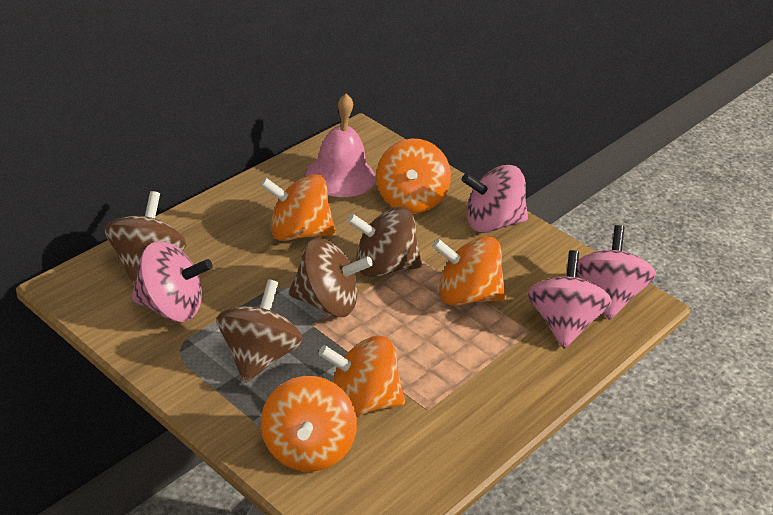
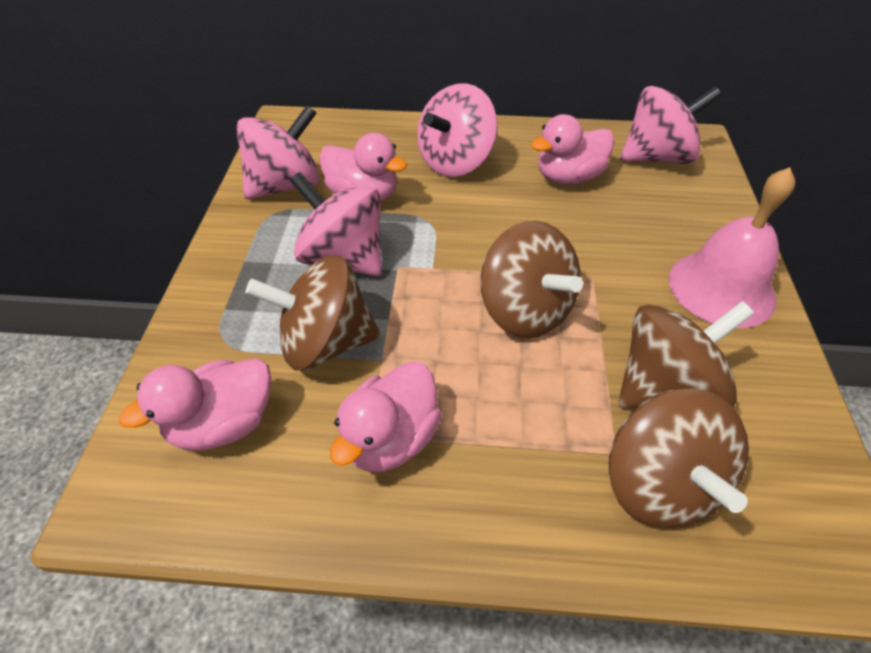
orange spinning top: [260,174,336,241] [261,376,357,472] [318,336,405,417] [376,139,451,213] [432,236,506,306] = 5 -> none = 0
pink duck: none = 0 -> [119,358,271,451] [319,133,407,201] [330,361,442,472] [531,114,614,184] = 4

